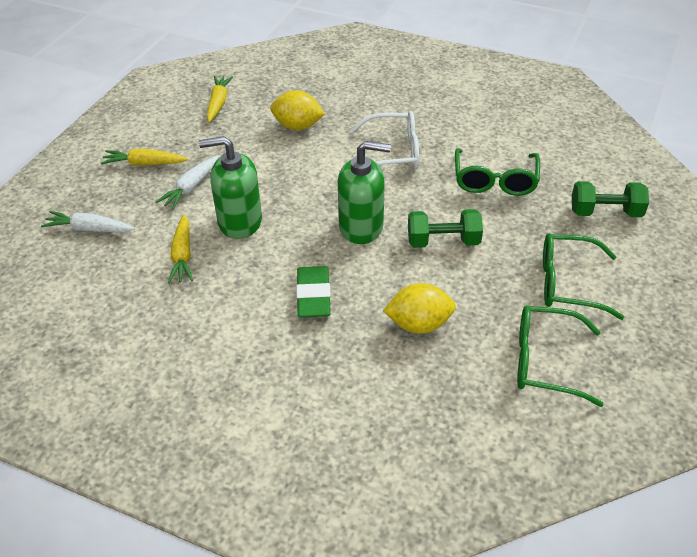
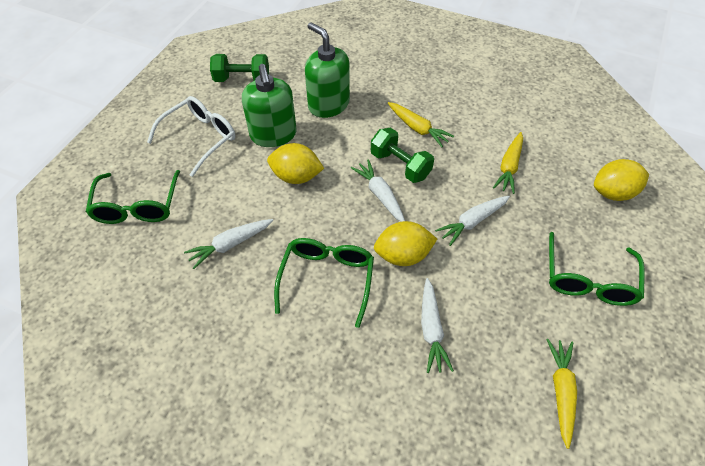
green eraser: [296,266,331,318] = 1 -> none = 0
white carrot: [41,211,135,232] [156,155,219,210] = 2 -> [184,219,273,269] [351,159,405,222] [421,278,454,373] [435,196,510,246] = 4
yellow lemon: [270,90,325,130] [383,283,456,334] = 2 -> [267,143,324,184] [374,221,437,266] [594,159,649,201] = 3

